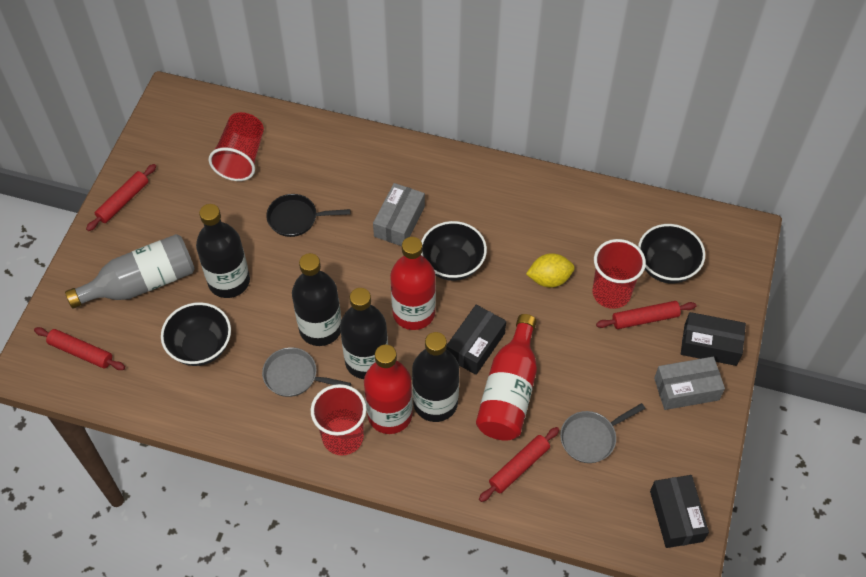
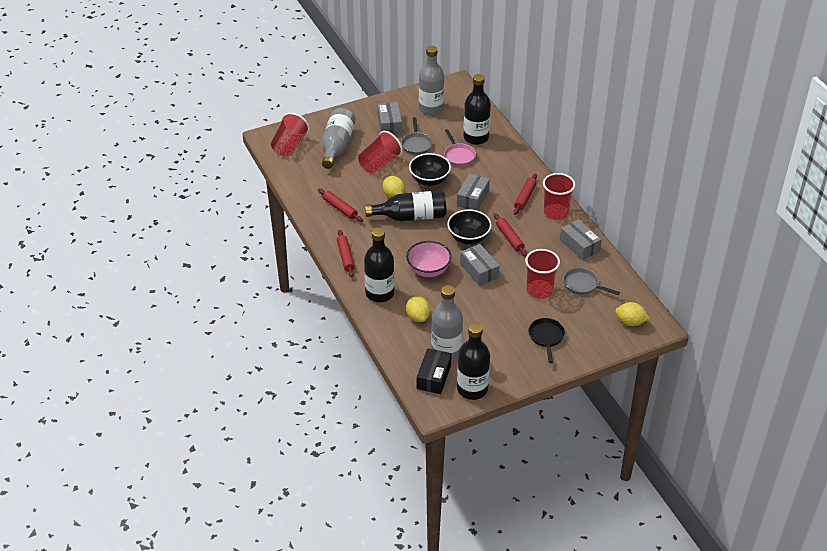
black bowl: [161,302,231,366] [421,221,487,281] [638,224,706,283] = 3 -> [409,153,451,186] [447,209,491,245] = 2
black box: [446,305,506,375] [650,475,709,548] [681,312,746,366] = 3 -> [417,348,452,394] = 1
grey bottle: [65,234,195,309] = 1 -> [322,108,356,169] [419,46,444,115] [431,285,463,361] = 3
grey box: [373,183,425,246] [654,357,725,410] = 2 -> [378,102,402,135] [457,173,490,211] [460,244,500,286] [560,219,602,260] = 4
pink bowl: none = 0 -> [406,241,452,277] = 1
pink pan: none = 0 -> [444,129,476,166] = 1
red bottle: [364,345,413,434] [390,237,436,330] [476,314,537,441] = 3 -> none = 0
red cup: [209,112,264,181] [311,384,367,455] [592,239,646,309] = 3 -> [271,113,310,157] [358,131,403,174] [525,249,560,299] [543,173,575,220] = 4
yellow lemon: [526,253,575,288] = 1 -> [383,176,405,198] [406,296,430,322] [615,302,650,326] = 3

